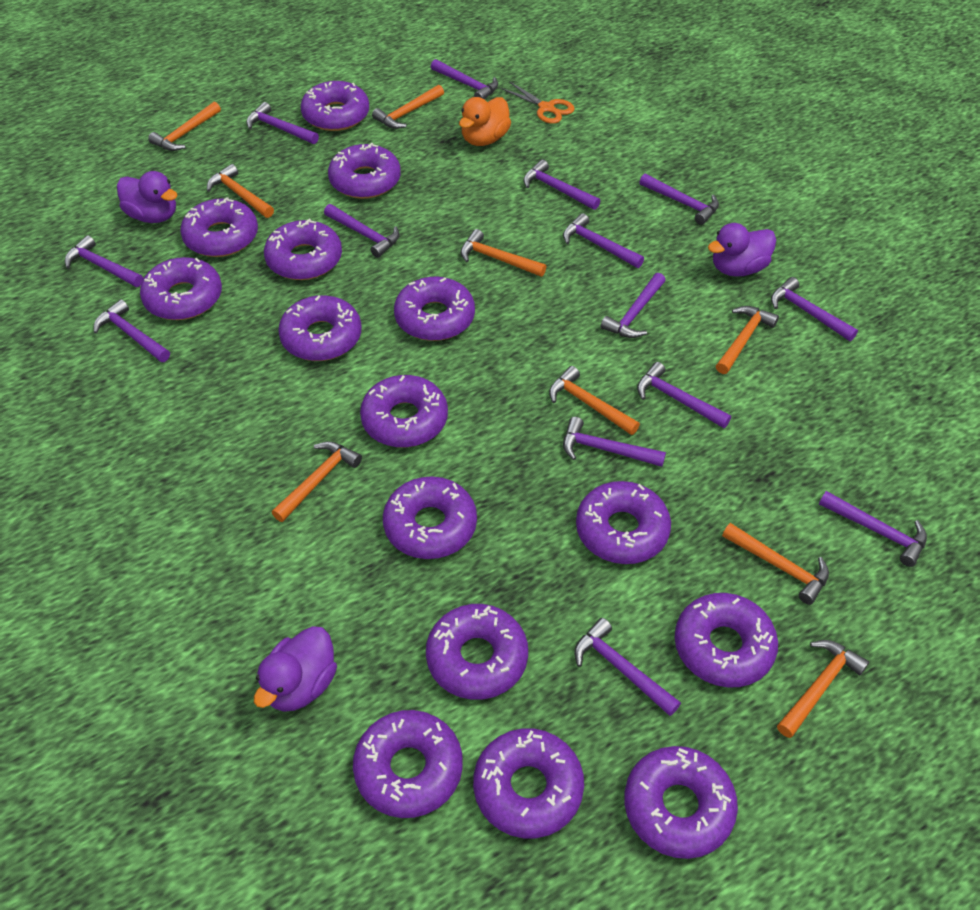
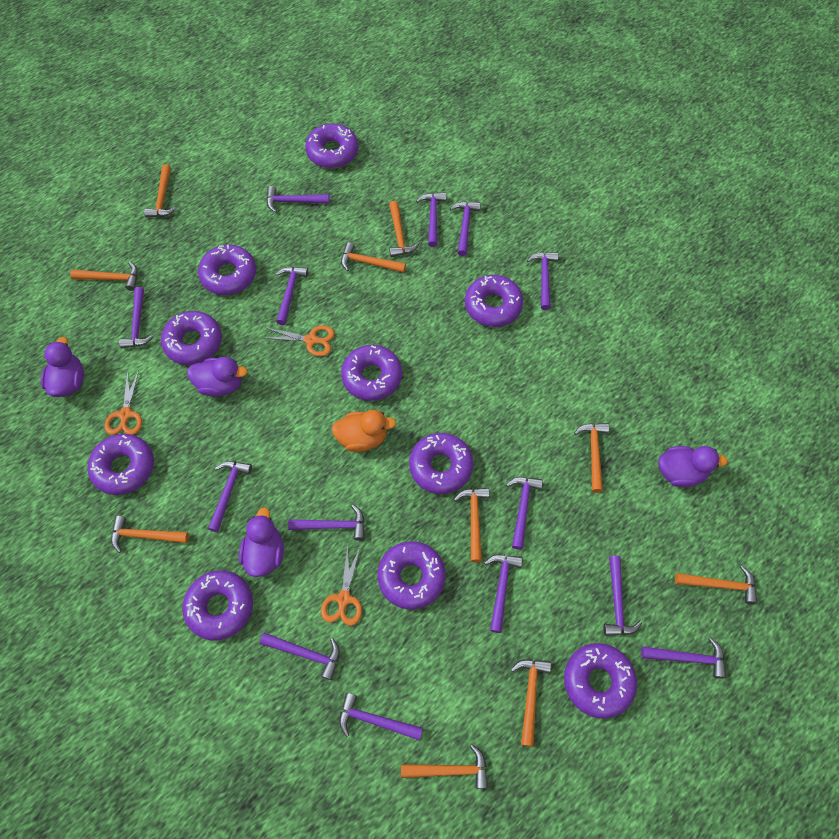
orange hammer: [148,102,221,151] [207,164,274,218] [272,441,362,522] [372,85,444,129] [461,229,546,277] [549,366,640,435] [716,306,779,374] [722,523,829,605] [777,640,869,738] = 9 -> [70,262,138,291] [111,516,189,553] [144,164,176,218] [341,242,406,273] [389,201,419,257] [401,744,488,789] [454,488,489,562] [511,659,551,747] [574,423,609,493] [675,566,757,604] = 10
orange scissors: [501,82,575,124] = 1 -> [104,370,142,435] [265,326,335,357] [321,545,362,626] = 3
purple donut: [140,257,222,320] [180,197,258,257] [264,219,342,280] [278,295,362,361] [301,81,369,131] [328,143,401,199] [353,710,463,818] [360,375,448,448] [383,476,477,559] [394,277,475,341] [426,604,528,700] [473,728,584,838] [576,481,671,564] [624,746,738,859] [674,593,778,688] = 15 -> [88,434,154,495] [161,311,222,365] [182,570,253,640] [198,245,256,295] [305,124,358,168] [341,345,402,401] [377,541,446,609] [409,433,473,494] [465,275,523,327] [564,643,637,718] = 10
purple duck: [117,171,177,223] [254,626,337,712] [708,223,776,277] = 3 -> [41,337,84,397] [187,357,248,396] [239,507,284,577] [658,446,728,487] = 4

